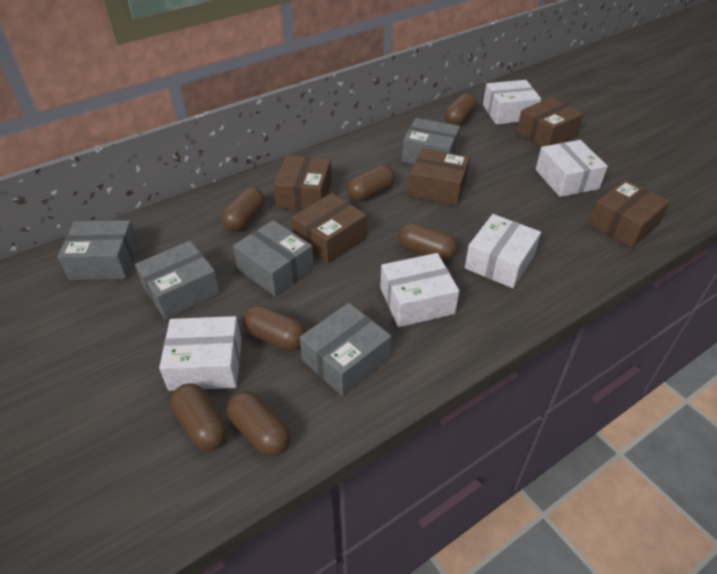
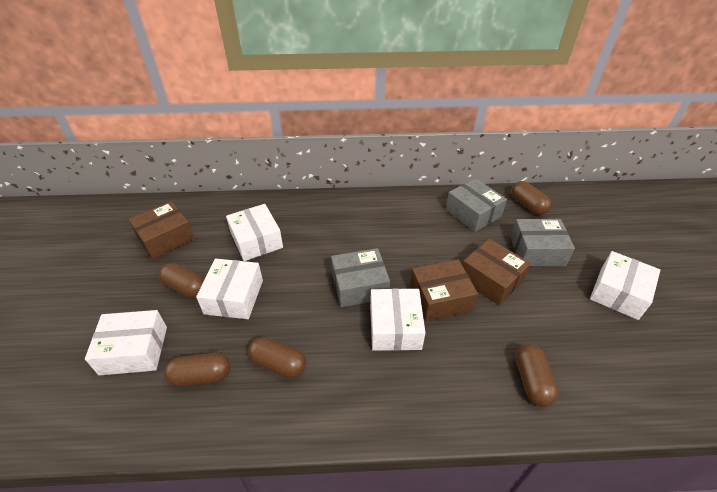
brown box: [273,155,332,210] [292,193,367,264] [409,148,470,206] [517,97,583,147] [589,180,670,248] = 5 -> [128,201,195,259] [410,259,478,321] [462,239,531,305] = 3
brown capsule: [171,383,228,451] [221,187,265,232] [227,391,291,456] [242,305,307,351] [347,165,395,202] [399,223,458,261] [445,93,477,126] = 7 -> [159,263,205,299] [164,353,231,387] [248,337,306,378] [511,181,551,215] [516,344,558,407] = 5
grey box: [57,220,139,280] [135,241,220,320] [233,220,314,296] [299,303,391,396] [402,118,460,164] = 5 -> [331,248,390,307] [446,178,507,232] [510,219,575,266] = 3

